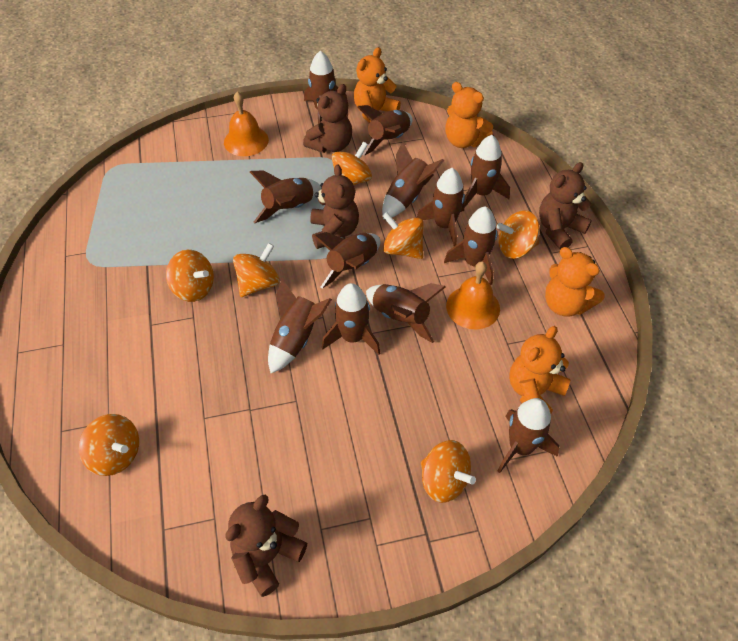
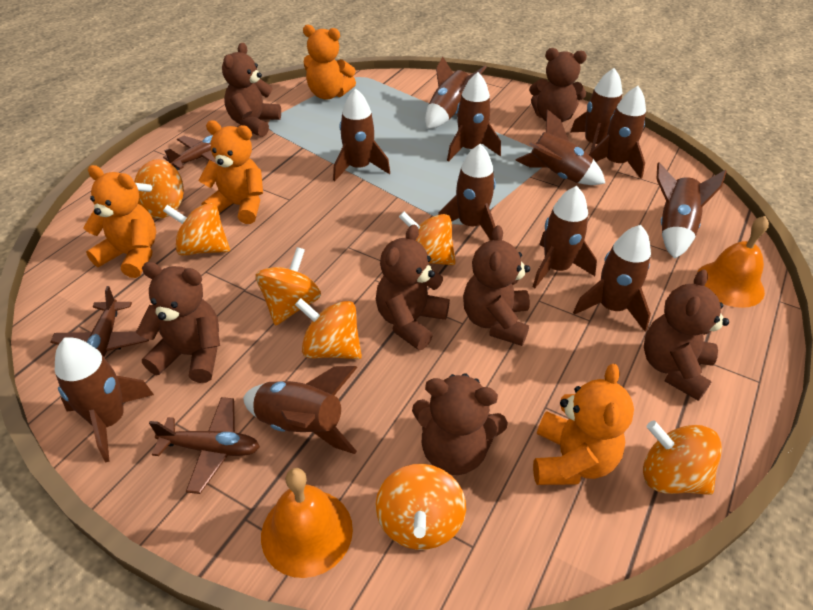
brown plane: none = 0 -> [50,286,149,357] [149,397,260,494] [163,135,218,170] = 3
brown teddy bear: [225,495,307,597] [303,84,352,153] [310,164,359,249] [539,162,592,249] = 4 -> [136,262,220,383] [222,43,281,137] [376,225,450,350] [412,373,508,475] [463,225,530,346] [529,48,587,122] [644,269,729,401] = 7

